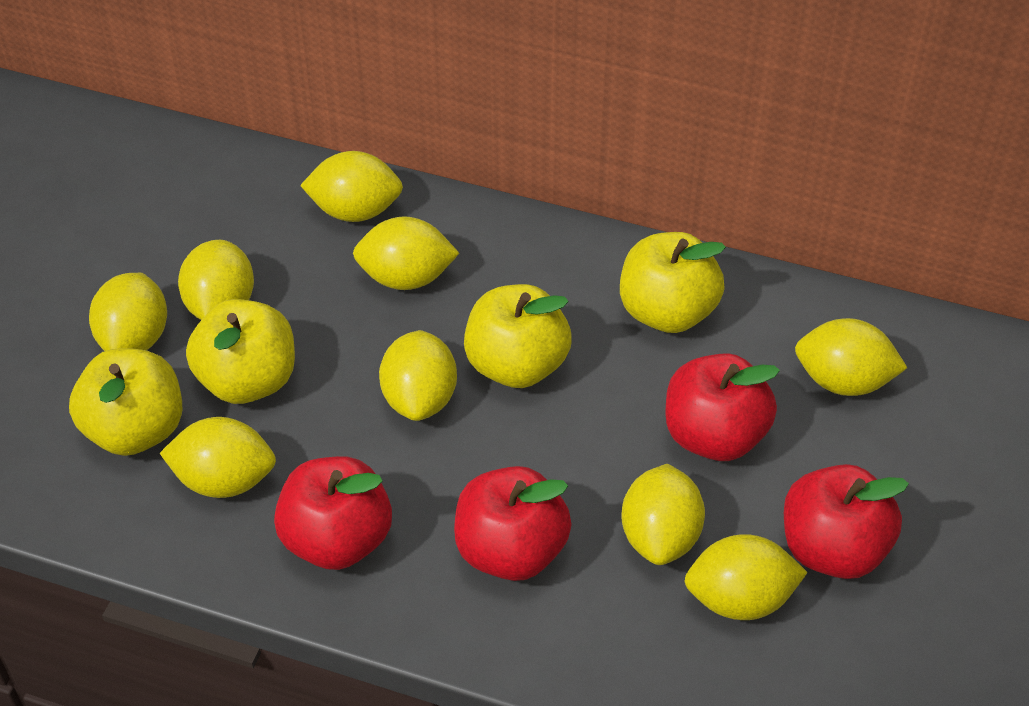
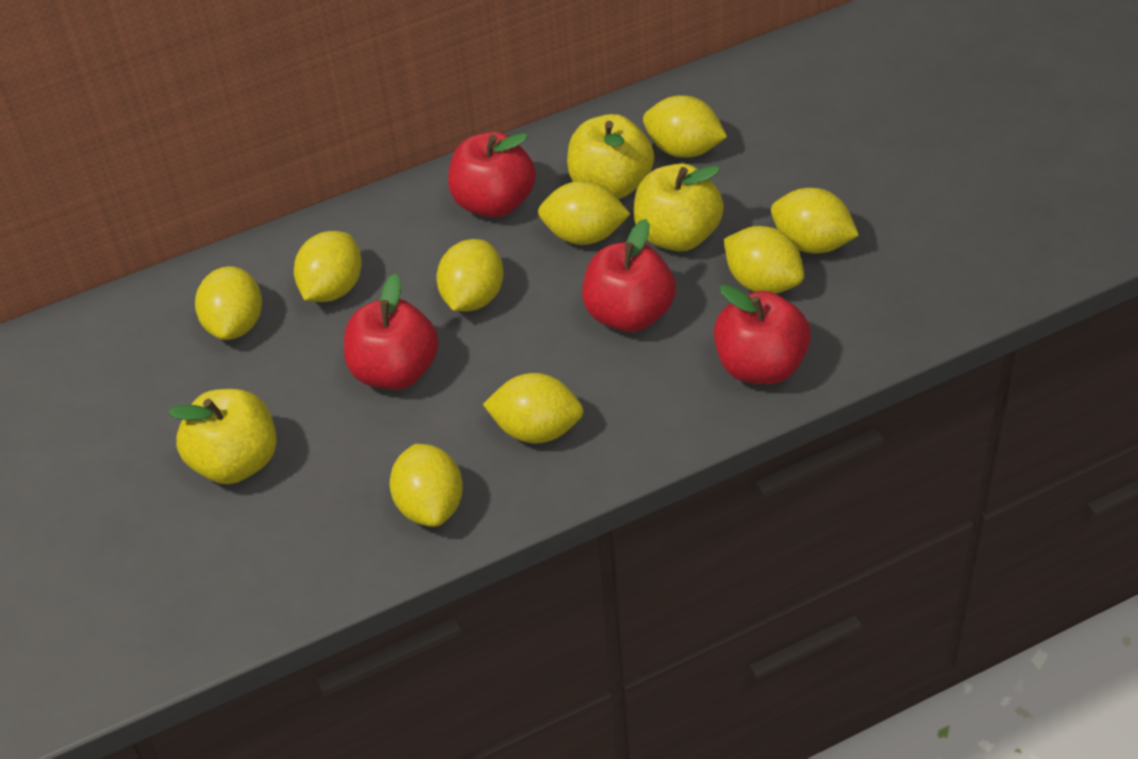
yellow apple: [69,348,182,456] [186,299,295,404] [464,284,572,388] [620,232,726,333] = 4 -> [168,389,277,484] [567,114,654,199] [634,163,724,251] = 3

